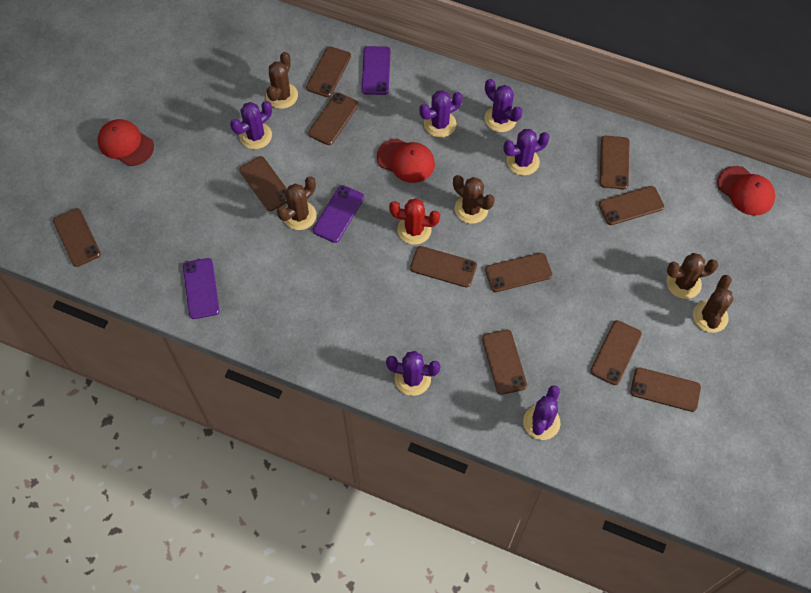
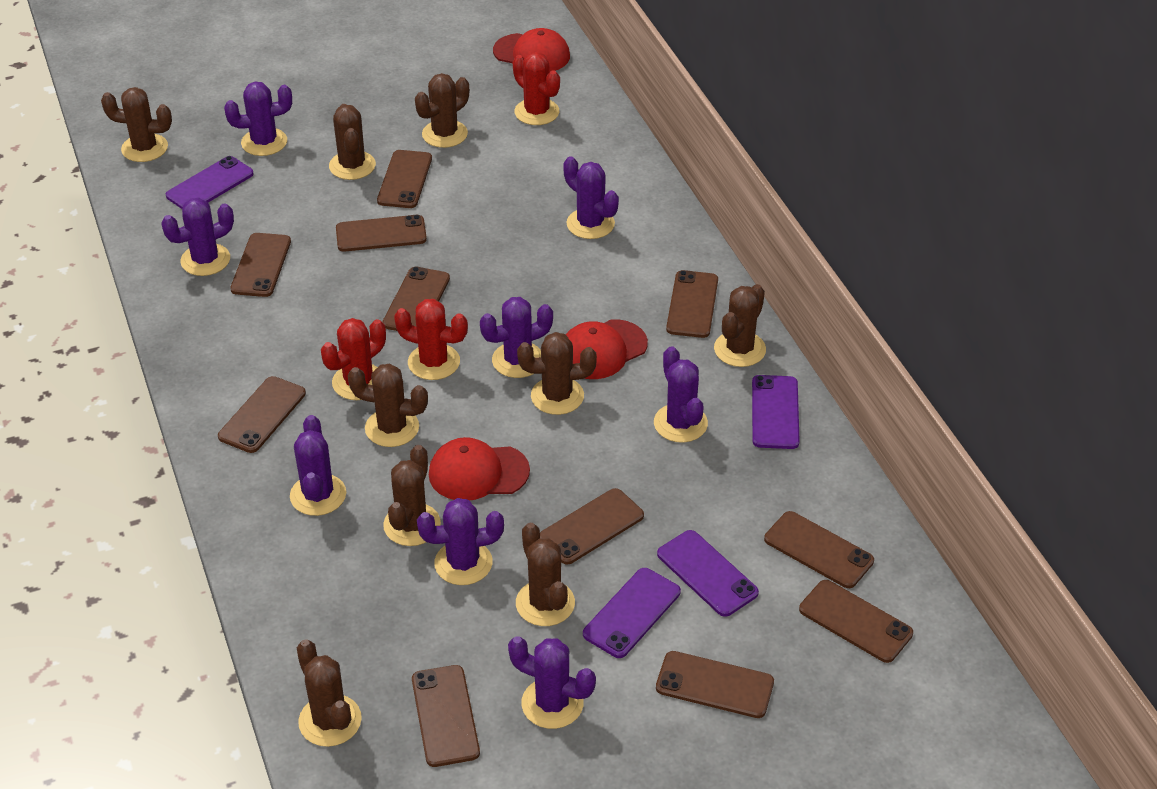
brown cactus: [266,52,298,109] [277,176,317,230] [453,175,495,224] [667,253,718,299] [693,275,733,333] = 5 -> [101,87,172,162] [297,640,362,747] [329,104,376,180] [348,364,428,447] [383,445,441,546] [415,73,469,148] [516,523,575,626] [517,332,597,415] [714,284,766,367] = 9
purple cactus: [230,101,272,149] [386,351,441,396] [419,90,463,137] [485,79,522,132] [503,129,550,176] [523,385,560,440] = 6 -> [161,198,234,276] [224,82,292,156] [290,415,346,516] [417,498,504,585] [480,297,553,378] [508,636,596,729] [563,156,619,239] [654,346,708,443] = 8
purple phone: [183,258,220,319] [313,185,364,243] [362,46,391,95] = 3 -> [166,156,254,209] [583,568,681,658] [657,530,759,617] [752,375,800,449] = 4
red cactus: [389,198,440,245] = 1 -> [321,318,386,400] [394,299,468,380] [513,52,560,125] = 3

